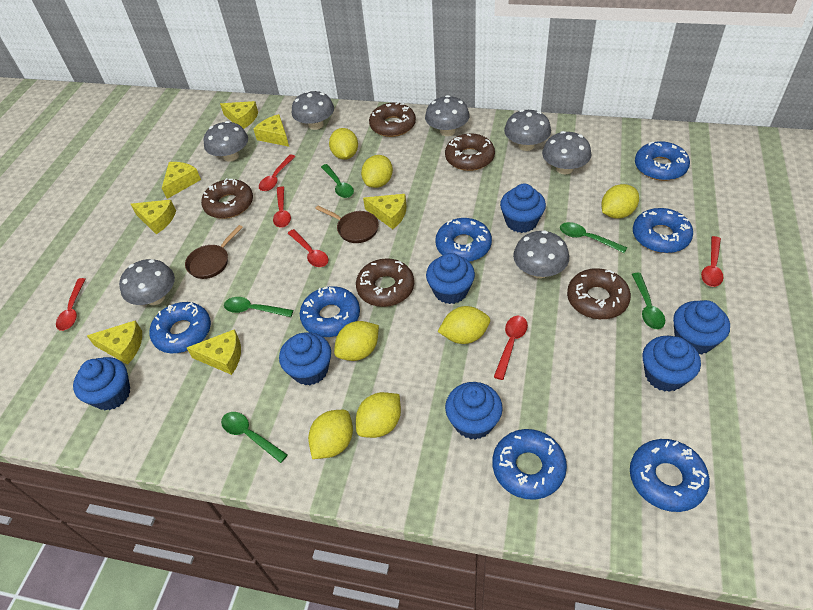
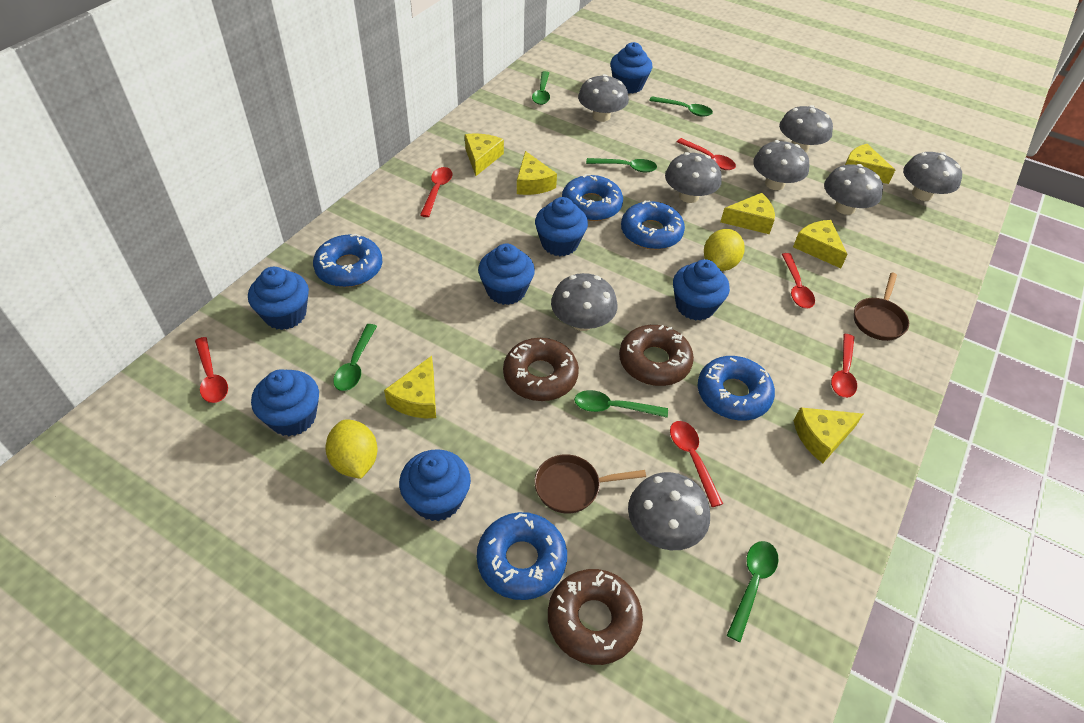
blue donut: [149,302,211,353] [300,286,360,337] [435,218,492,262] [493,429,567,500] [630,439,710,512] [633,208,693,253] [635,141,690,181] = 7 -> [313,234,382,287] [476,512,567,600] [562,174,623,221] [621,201,685,250] [698,356,775,420] = 5
brown donut: [201,178,253,219] [356,258,414,307] [369,102,416,137] [445,133,495,171] [567,268,631,319] = 5 -> [503,338,579,401] [548,569,643,665] [619,325,694,386] = 3
green spoon: [221,412,288,463] [224,297,293,317] [321,164,354,198] [560,222,627,253] [632,273,665,329] = 5 -> [333,324,377,391] [532,71,550,105] [574,390,668,418] [586,158,657,172] [649,96,713,117] [727,541,778,642] = 6
grey mushroom: [119,259,175,305] [204,121,248,162] [292,91,334,130] [425,95,470,136] [504,109,551,151] [513,230,569,278] [542,131,591,175] = 7 -> [551,273,617,331] [578,74,629,122] [628,472,710,550] [665,152,722,203] [753,140,809,190] [779,105,833,152] [824,164,883,215] [903,152,962,201] = 8
yellow lemon: [308,410,353,459] [329,128,358,160] [334,321,379,361] [356,392,401,438] [361,155,393,188] [438,306,490,344] [601,184,639,219] = 7 -> [326,419,377,479] [704,229,745,271] = 2

